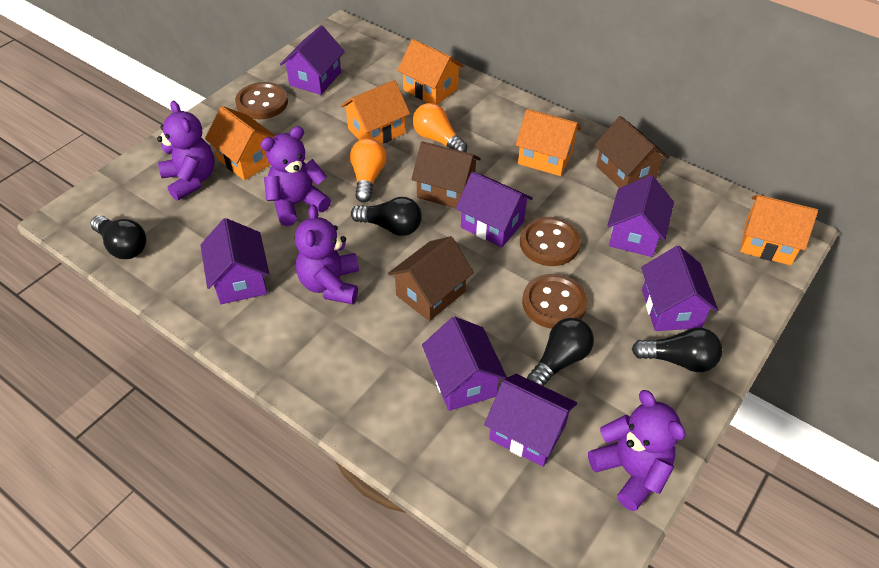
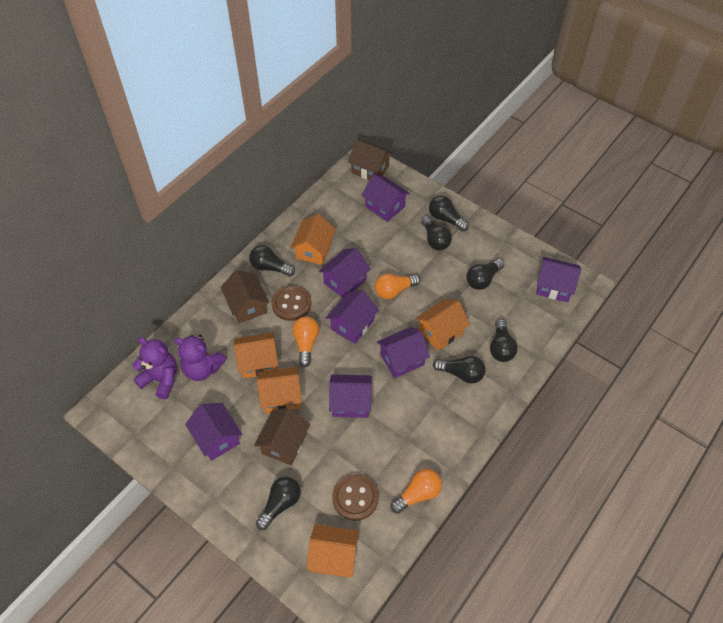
black light bulb: [91,215,146,259] [351,197,422,236] [527,318,594,386] [632,327,722,372] = 4 -> [249,245,295,277] [256,477,301,530] [421,216,452,250] [429,195,469,232] [433,356,485,384] [466,259,505,290] [490,319,518,362] = 7
brown button: [235,82,288,119] [520,217,581,266] [522,274,587,329] = 3 -> [271,285,311,321] [332,474,378,521] = 2
orange light bulb: [350,138,387,203] [413,103,467,152] = 2 -> [292,316,319,367] [375,274,420,299] [391,469,442,514] = 3
purple teddy bear: [157,101,215,201] [260,126,331,226] [295,205,359,304] [588,390,685,511] = 4 -> [132,337,177,399] [174,334,227,381] = 2

